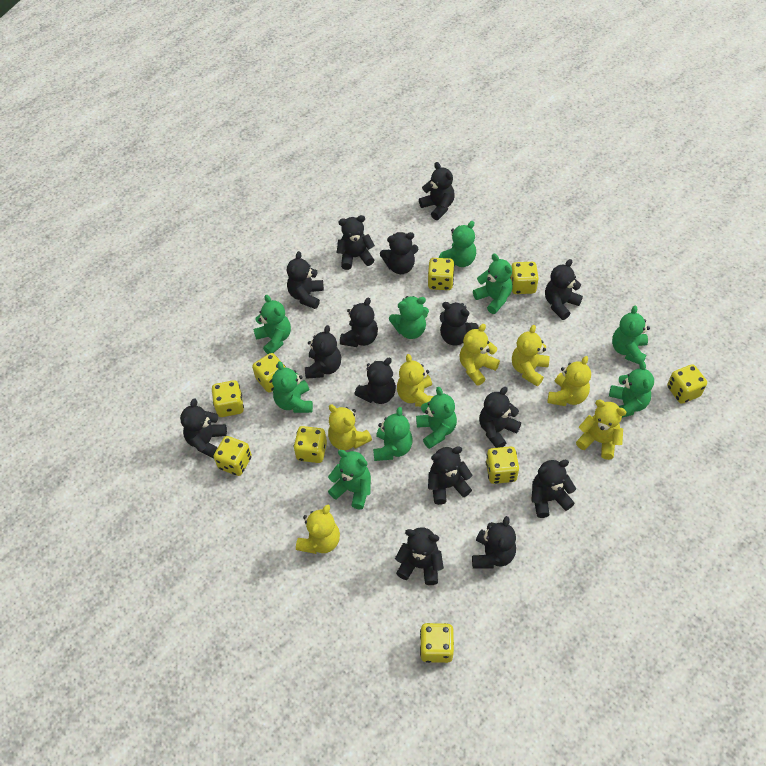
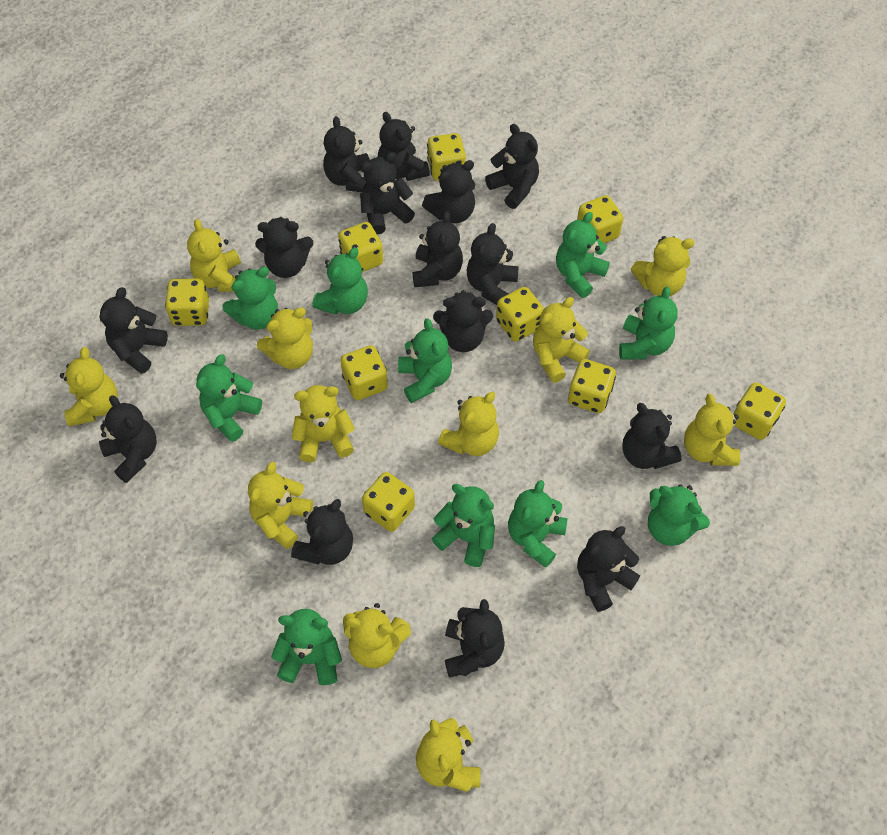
yellow teddy bear: [296,505,340,554] [328,404,372,450] [397,354,433,407] [460,324,500,386] [512,325,550,386] [547,356,591,406] [576,400,627,460] = 7 -> [60,347,117,426] [187,219,241,292] [248,462,313,549] [257,307,313,369] [292,385,355,462] [343,603,411,668] [416,718,481,792] [438,392,499,456] [533,297,590,383] [631,236,694,296] [684,394,740,466] = 11

